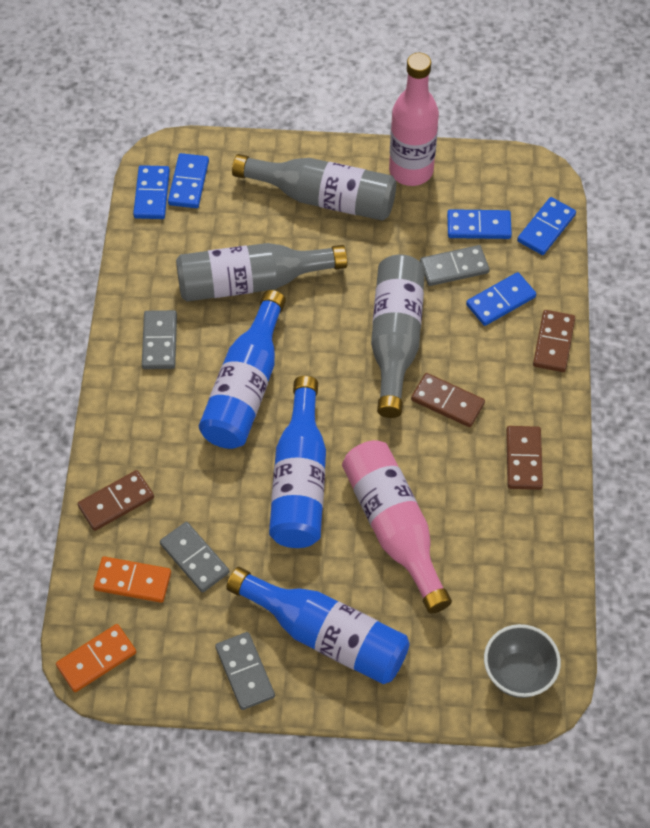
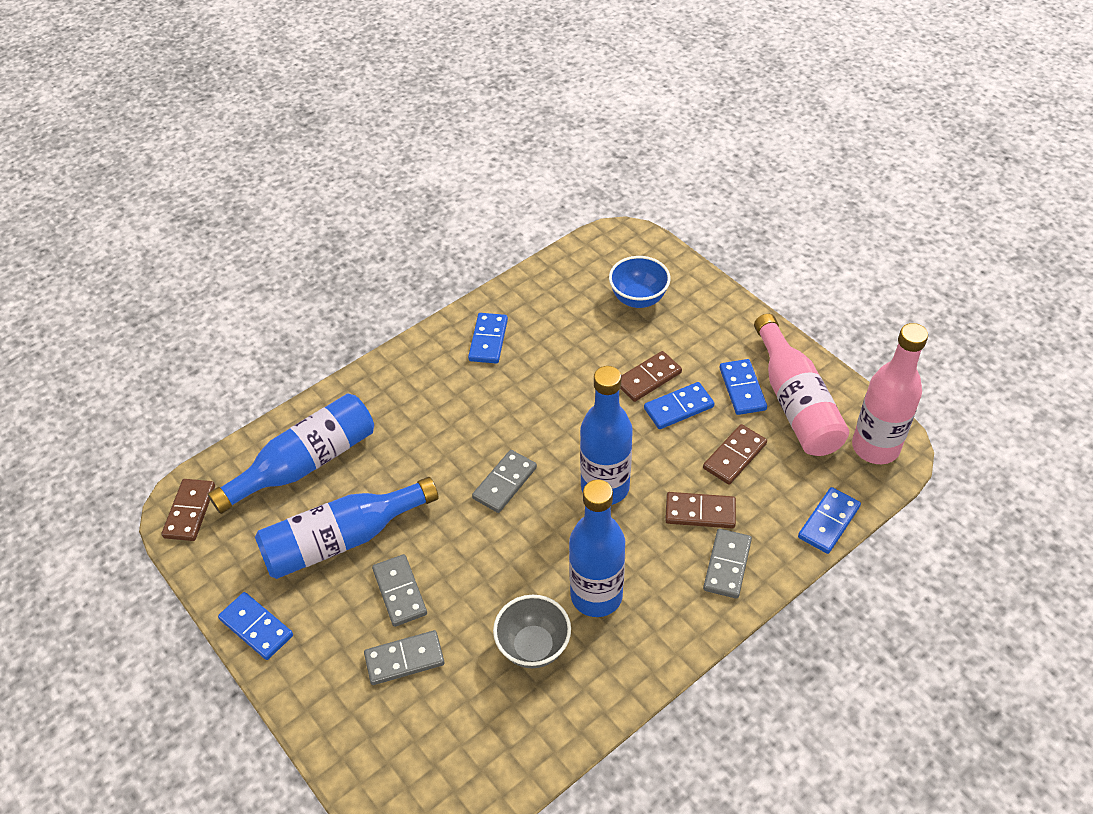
blue bottle: [199,290,286,449] [226,567,410,684] [269,376,326,548] = 3 -> [208,393,374,514] [255,477,439,579] [569,480,625,617] [580,366,633,505] = 4
blue bowl: none = 0 -> [609,256,671,308] = 1
grey bottle: [176,243,347,302] [232,154,396,221] [371,254,425,418] = 3 -> none = 0
orange domino: [56,624,136,692] [94,556,171,603] = 2 -> none = 0

